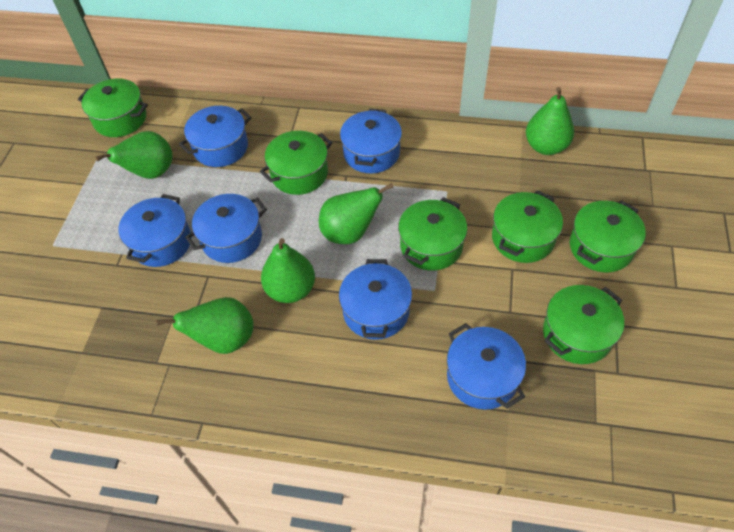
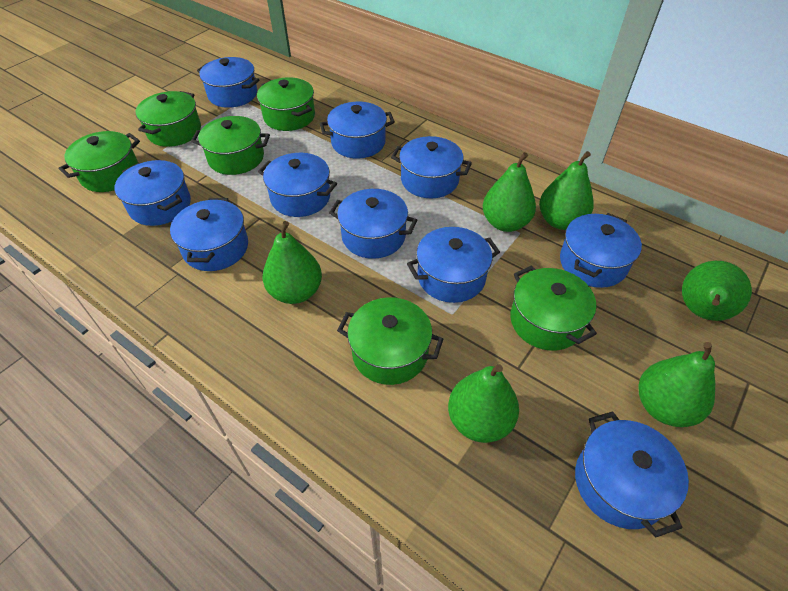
blue pot: [118,194,191,267] [179,106,252,167] [185,194,267,263] [339,259,412,340] [340,108,402,173] [447,323,526,409] = 6 -> [115,160,191,226] [170,198,248,271] [197,57,259,108] [258,153,337,217] [319,102,395,158] [329,189,417,259] [391,136,472,198] [407,227,500,303] [560,213,642,288] [575,411,689,538] = 10
green pear: [95,131,173,179] [157,297,254,354] [261,238,315,303] [319,183,394,244] [526,87,574,155] = 5 -> [263,221,322,304] [448,364,519,443] [483,152,536,232] [539,151,594,230] [639,342,715,427] [682,261,752,321] = 6

